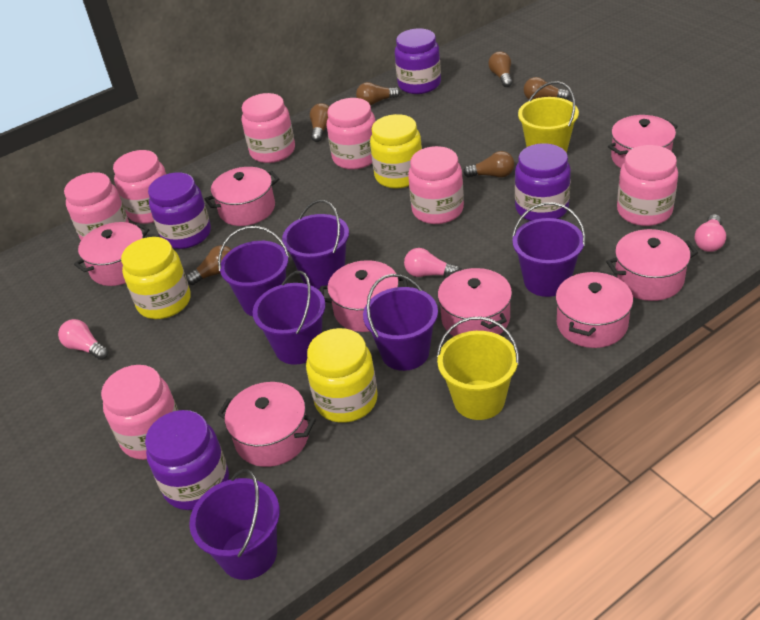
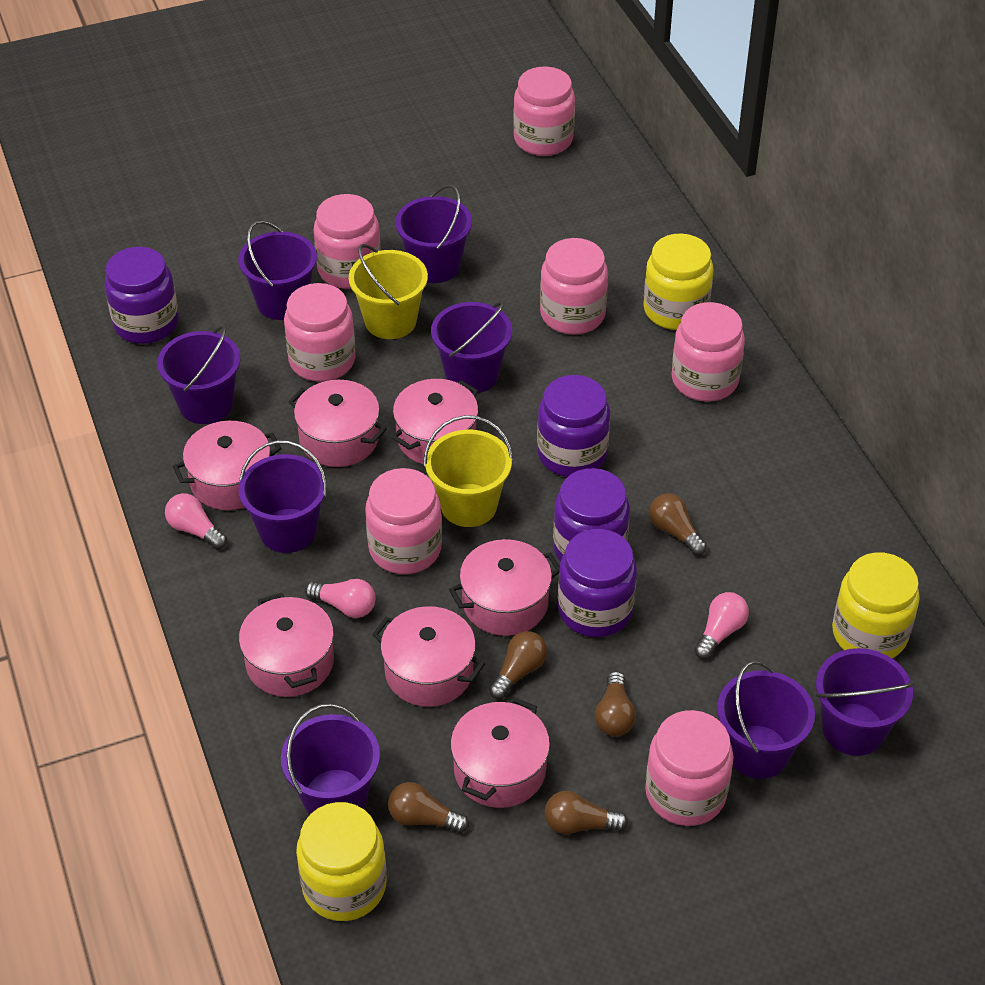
brown light bulb: [186,245,232,285] [310,103,329,142] [356,82,400,105] [463,151,514,178] [488,51,512,87] [524,77,570,100] = 6 -> [388,782,469,833] [489,631,547,699] [545,791,628,834] [595,671,636,736] [649,493,707,555] = 5
pink pot: [74,222,149,286] [204,167,279,226] [218,382,316,467] [320,260,408,332] [438,268,512,336] [556,270,633,348] [606,229,698,301] [608,115,678,168] = 8 -> [173,421,281,510] [239,593,334,697] [288,380,387,467] [372,606,485,707] [392,379,478,465] [449,539,560,636] [450,697,550,808] = 7
purple bucket: [189,469,280,580] [218,226,289,316] [253,271,326,365] [282,200,349,289] [363,274,438,371] [512,202,586,297] = 6 -> [157,325,240,424] [238,220,317,320] [239,440,327,553] [281,704,380,815] [395,184,472,283] [431,301,512,394] [717,661,815,779] [816,648,915,756] = 8

